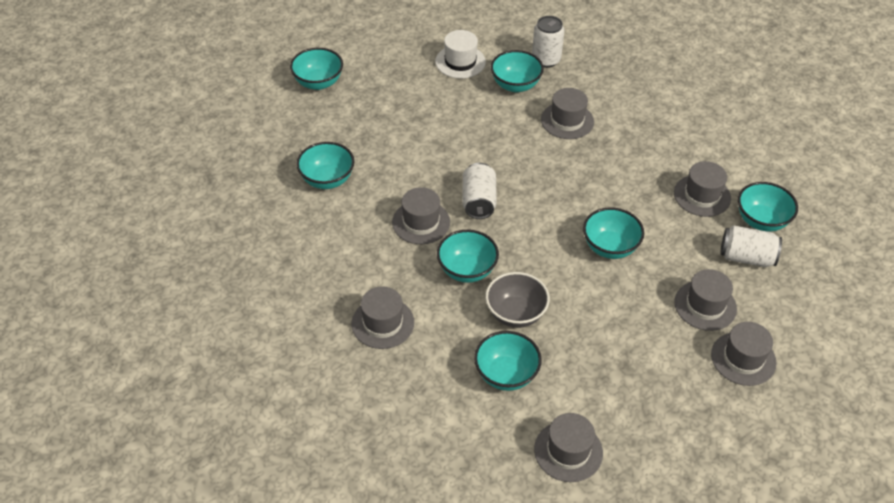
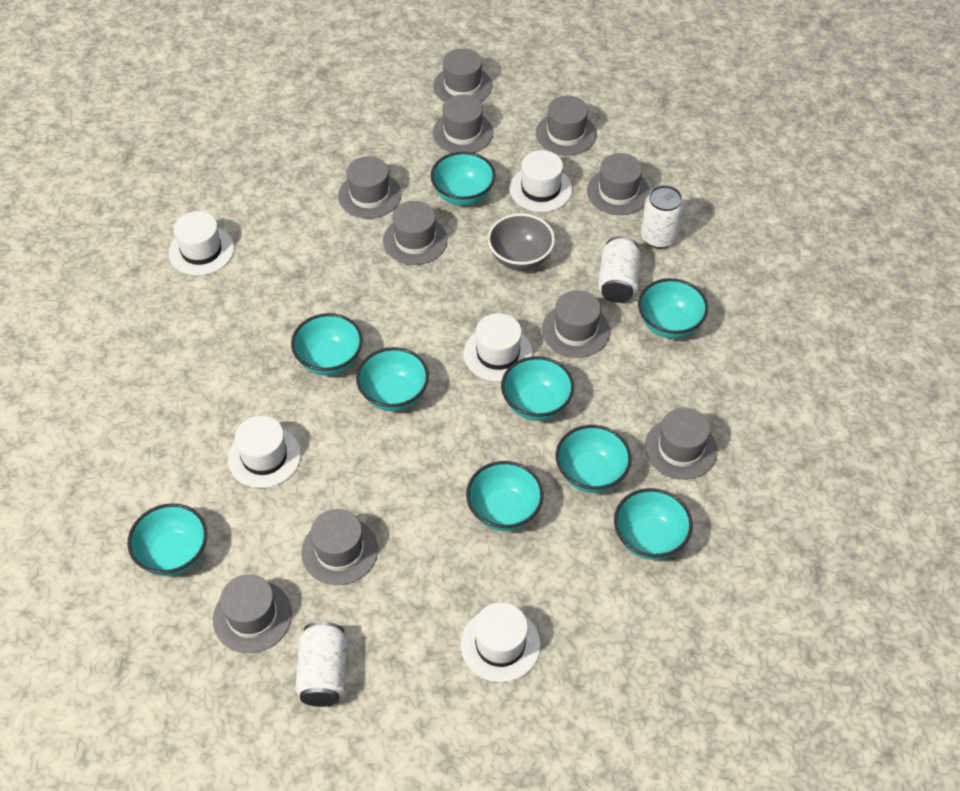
grey hat: [351,287,414,349] [392,187,450,244] [534,413,603,482] [541,88,594,139] [674,161,731,217] [674,269,737,331] [711,322,777,386] = 7 -> [213,574,292,653] [301,509,378,585] [338,156,401,219] [383,201,448,265] [433,48,492,102] [433,95,493,153] [536,96,597,155] [542,290,610,358] [587,153,650,215] [645,407,718,480] = 10
turquoise bowl: [290,48,343,90] [296,142,354,189] [437,230,499,283] [474,331,542,391] [491,50,544,92] [583,207,644,259] [738,182,798,232] = 7 -> [128,503,207,576] [291,313,363,375] [356,347,429,411] [431,152,496,206] [466,461,544,531] [501,356,574,421] [556,425,632,493] [614,488,693,560] [638,278,708,339] = 9
white hat: [435,30,486,78] = 1 -> [168,211,234,276] [228,416,301,488] [460,602,540,682] [464,313,533,382] [510,150,572,212] = 5

